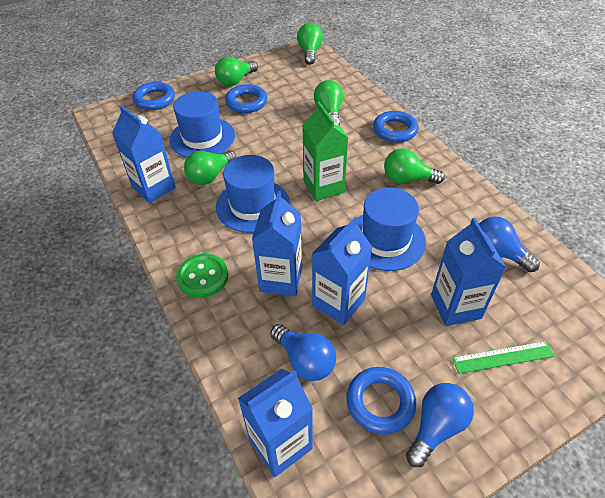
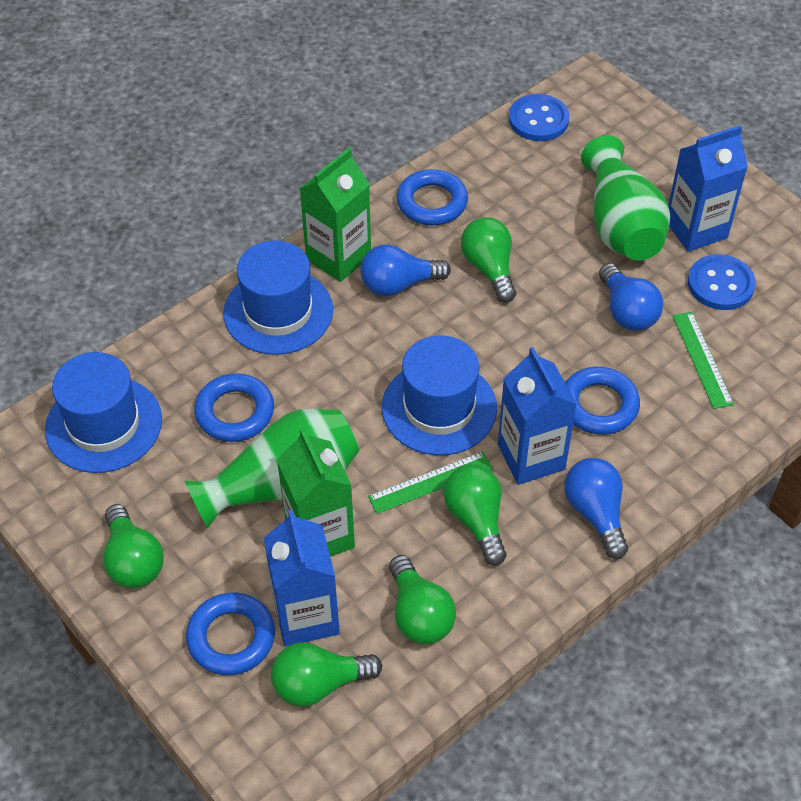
blue button: none = 0 -> [509,94,570,141] [688,254,756,310] = 2
blue carton: [112,105,176,203] [238,369,313,477] [252,191,302,296] [312,217,372,325] [431,218,506,326] = 5 -> [264,510,340,647] [498,347,577,485] [668,125,748,252] = 3
green button: [176,254,228,298] = 1 -> none = 0
green carton: [302,102,348,201] = 1 -> [277,428,355,557] [300,148,371,282] = 2
green ruler: [452,341,554,374] = 1 -> [368,451,493,514] [673,312,734,409] = 2
green vase: none = 0 -> [185,408,359,529] [581,135,670,261] = 2

